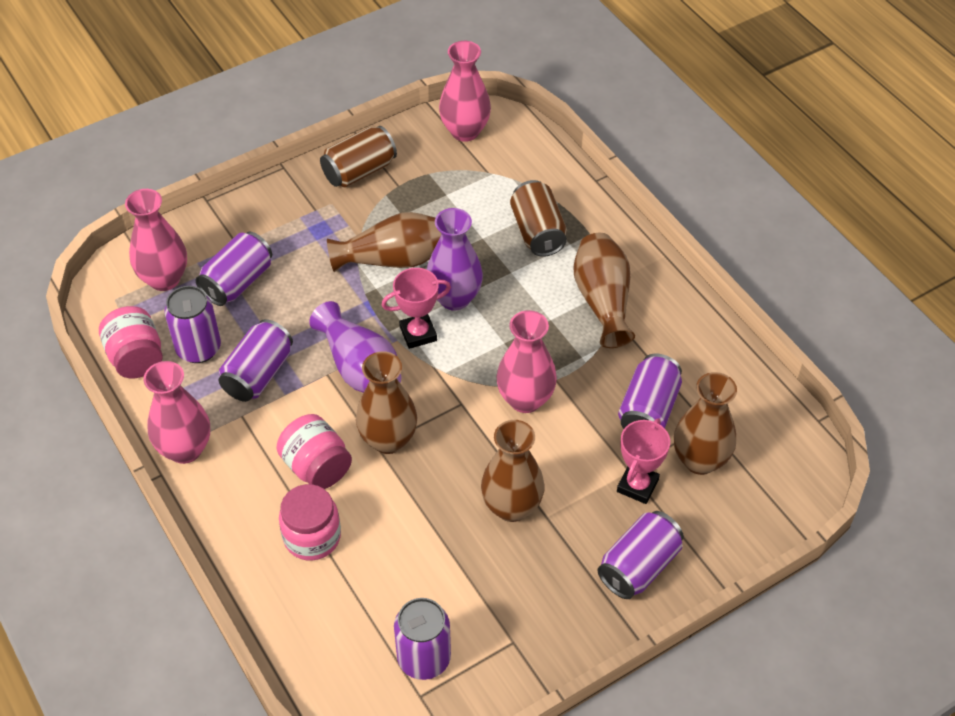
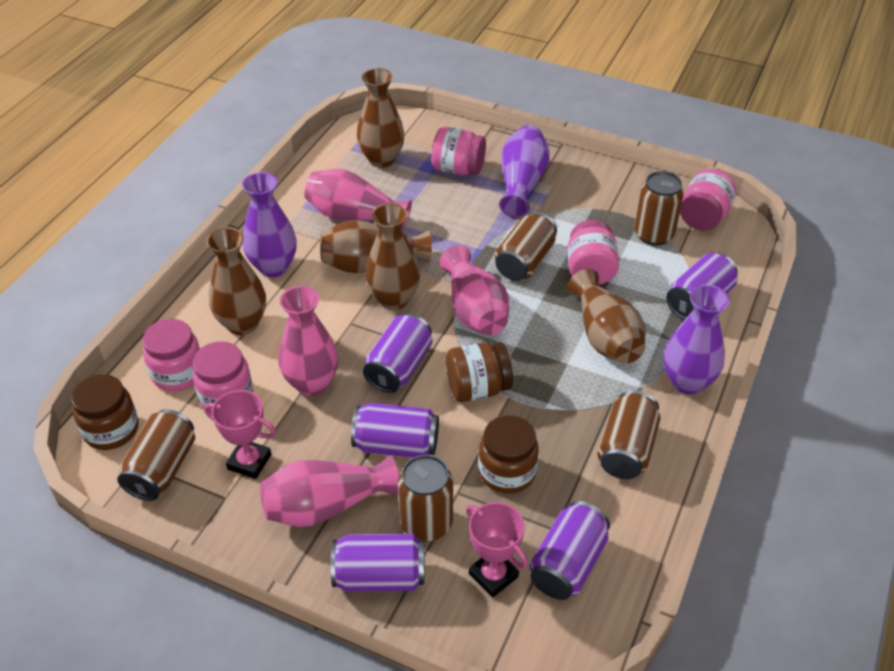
brown can: [320,126,397,188] [510,180,567,257] = 2 -> [117,409,195,501] [398,455,453,542] [495,212,557,281] [597,390,661,479] [634,171,684,246] = 5
brown jar: none = 0 -> [71,374,138,450] [446,342,513,402] [478,415,539,494] = 3
pink jar: [99,306,163,378] [276,414,352,489] [279,484,341,560] = 3 -> [143,319,200,391] [192,341,253,413] [431,126,486,175] [568,220,619,285] [680,169,736,231] = 5
purple can: [164,286,221,363] [196,232,272,306] [219,319,293,402] [394,598,451,680] [597,511,684,599] [618,354,682,429] = 6 -> [331,534,424,592] [351,403,439,458] [363,313,433,393] [530,501,610,600] [666,253,738,320] = 5
purple vase: [309,301,402,393] [427,208,483,311] = 2 -> [242,172,297,277] [499,125,550,217] [664,285,730,395] = 3

